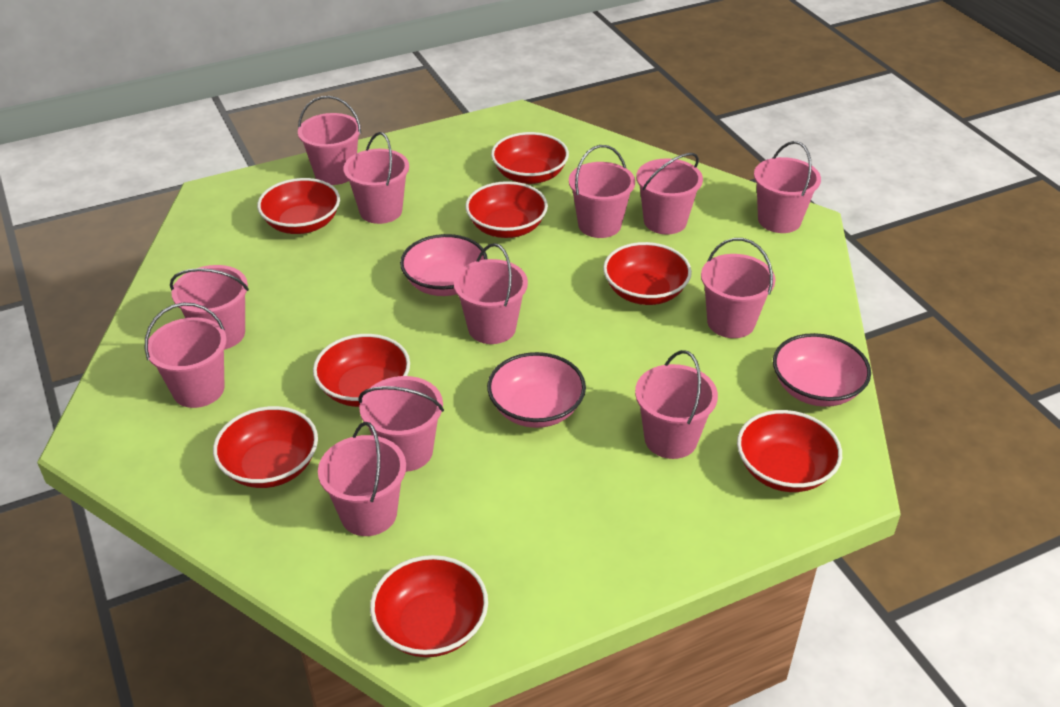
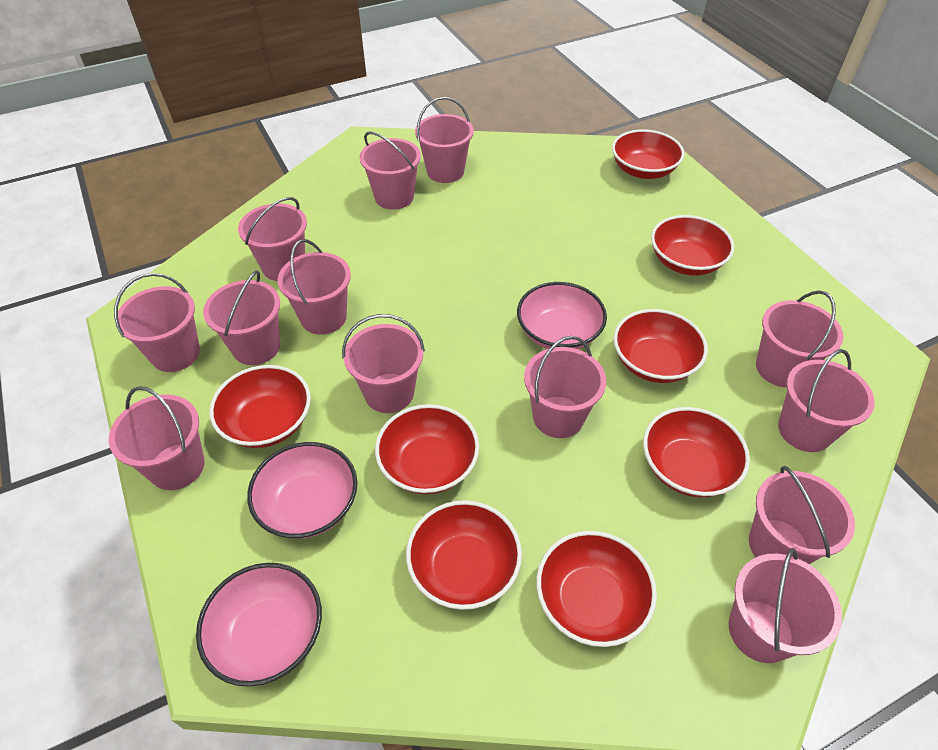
pink bucket: [145,303,227,408] [170,265,249,350] [298,96,361,185] [318,422,406,536] [343,132,409,224] [358,376,444,472] [454,243,528,344] [569,145,635,238] [635,350,718,459] [636,153,703,235] [701,238,775,338] [754,141,821,233] = 12 -> [109,386,205,490] [114,273,200,372] [203,270,280,365] [238,197,307,281] [278,239,351,335] [342,314,425,413] [360,131,421,210] [415,97,474,183] [524,336,606,438] [729,548,842,663] [749,466,855,564] [756,290,843,387] [778,349,875,452] = 13

